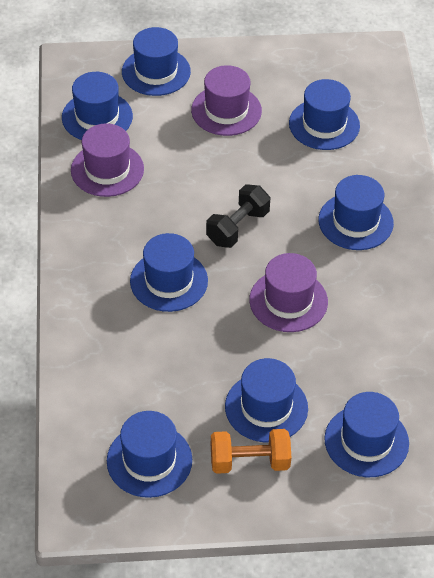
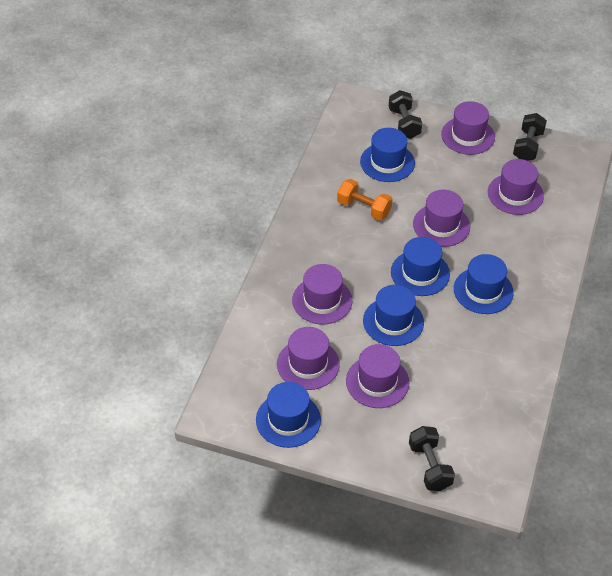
black dumbbell: [206,184,270,248] = 1 -> [389,90,422,139] [409,426,455,491] [513,113,547,161] = 3
blue hat: [62,72,133,140] [107,411,192,498] [122,27,191,96] [130,233,208,312] [225,358,308,442] [289,79,360,150] [319,175,394,250] [324,392,409,477] = 8 -> [256,382,321,448] [360,128,415,182] [363,285,424,346] [391,237,450,296] [454,254,514,314] = 5
purple hat: [71,123,144,197] [191,65,262,136] [249,253,328,332] = 3 -> [277,327,340,390] [292,264,352,324] [346,344,409,408] [413,190,470,247] [441,101,495,155] [488,159,544,215] = 6

